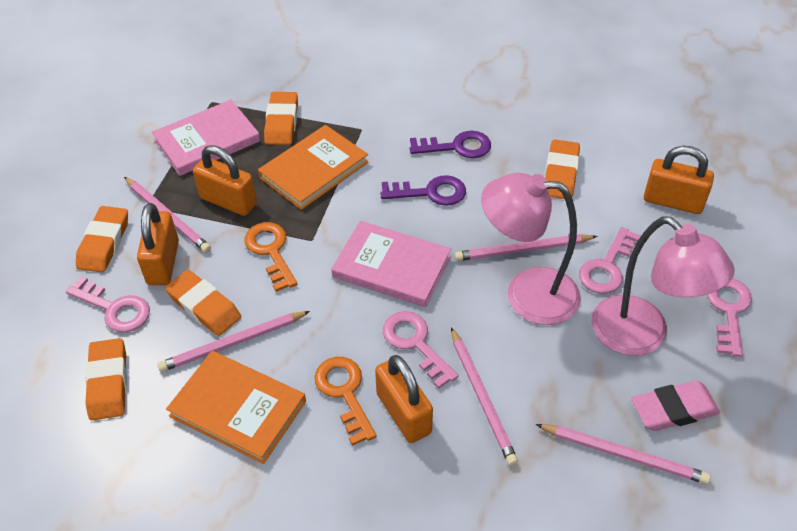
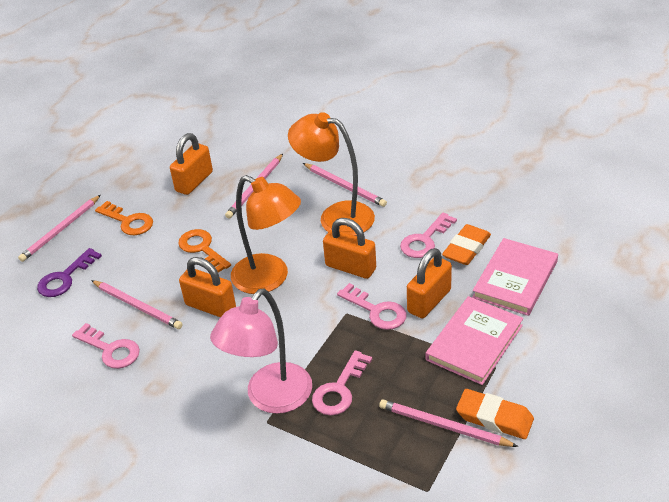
orange book: [166,351,306,464] [258,125,368,210] = 2 -> none = 0
orange eraser: [76,206,128,272] [85,338,127,421] [165,270,241,336] [264,92,298,145] [545,139,580,199] = 5 -> [442,224,491,265] [456,389,534,439] = 2
orange lamp: none = 0 -> [231,175,301,294] [288,112,375,236] = 2
pink eraser: [631,381,720,431] = 1 -> none = 0
pink lamp: [481,173,581,325] [591,216,735,356] = 2 -> [210,289,312,414] = 1
purple key: [380,175,466,206] [410,131,491,158] = 2 -> [37,248,102,297] = 1

